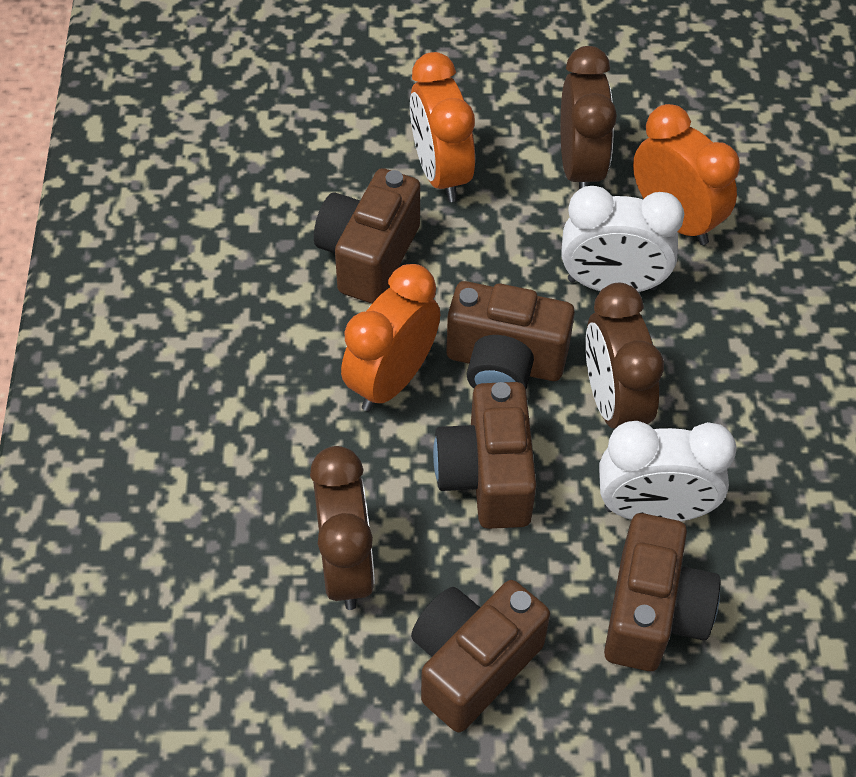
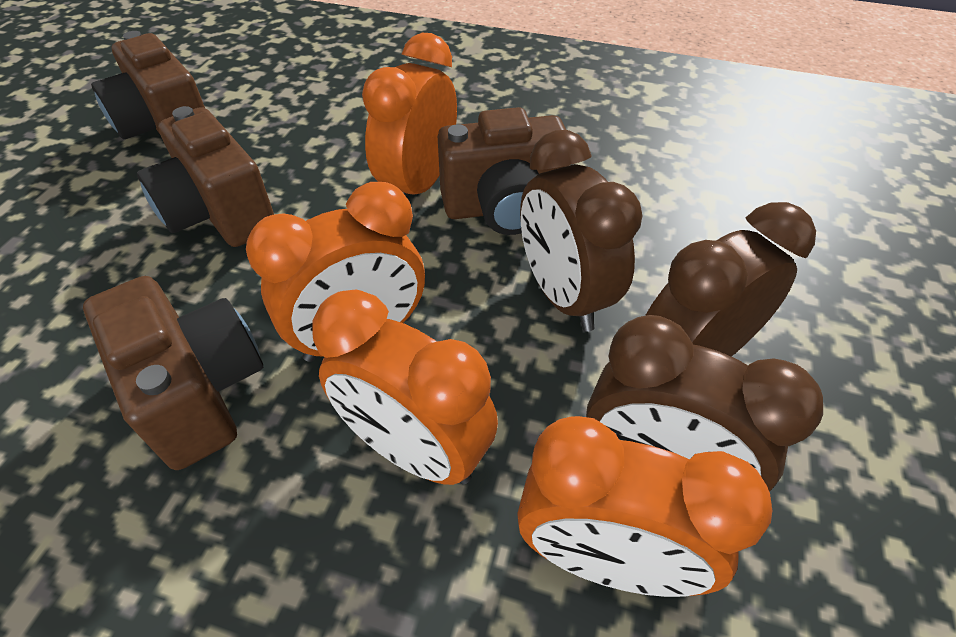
brown camera: [314,168,420,304] [411,580,550,732] [433,382,537,529] [446,281,575,389] [604,513,720,671] = 5 -> [83,276,263,470] [91,31,205,139] [137,106,274,247] [438,107,569,235] = 4
orange clock: [341,264,440,411] [410,52,475,202] [633,104,740,245] = 3 -> [246,182,425,362] [312,289,498,485] [362,33,457,196] [517,416,772,597] = 4
white clock: [562,186,684,292] [599,421,737,521] = 2 -> none = 0

